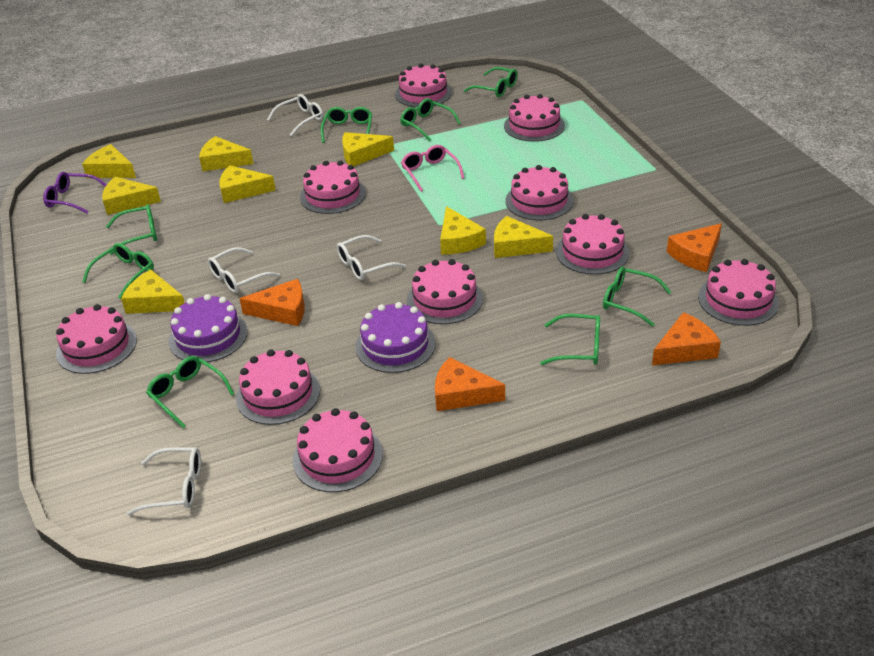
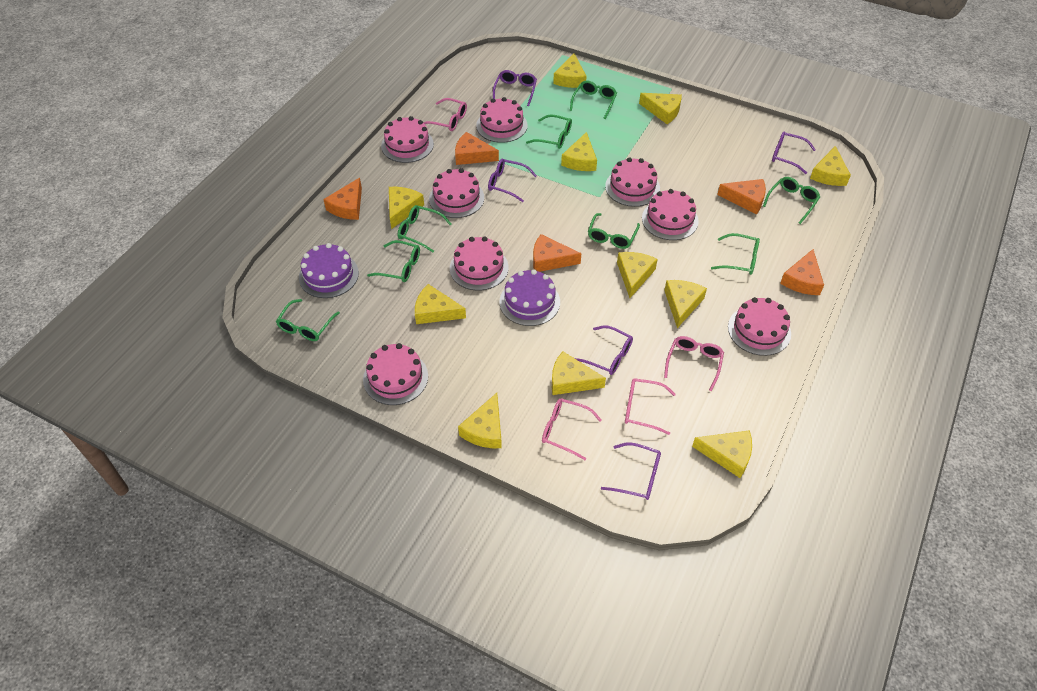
orange cheese: [240,279,305,326] [435,357,505,411] [652,312,721,365] [667,223,722,272] = 4 -> [323,178,362,220] [455,132,499,165] [533,234,582,272] [717,179,766,214] [780,249,824,295] = 5
pink cake: [56,304,137,374] [236,349,320,425] [293,408,383,492] [300,160,366,214] [395,64,452,107] [407,259,483,324] [504,94,565,142] [506,165,573,220] [556,214,629,275] [698,259,779,326] = 10 -> [363,343,428,405] [381,116,434,163] [429,168,484,218] [450,236,509,290] [476,97,528,143] [605,157,660,207] [642,189,699,240] [728,297,791,356] = 8
pink glasses: [401,145,464,192] = 1 -> [423,98,467,131] [542,398,602,460] [625,378,676,435] [664,336,724,391] = 4
purple glasses: [43,172,106,213] = 1 -> [488,159,537,202] [493,70,537,106] [575,325,633,375] [601,443,661,500] [772,131,816,174] = 5
white glasses: [126,447,201,515] [208,247,280,293] [267,94,323,136] [337,235,406,280] = 4 -> none = 0
yellow cheese: [82,144,136,178] [102,177,161,215] [121,269,185,314] [199,136,253,172] [219,165,276,203] [342,132,394,166] [440,206,486,255] [494,216,553,258] = 8 -> [389,187,424,229] [415,284,466,324] [458,393,502,448] [552,351,606,395] [553,53,587,88] [561,132,597,171] [617,252,658,298] [639,93,682,124] [664,280,707,328] [692,430,752,478] [810,146,851,186] = 11

